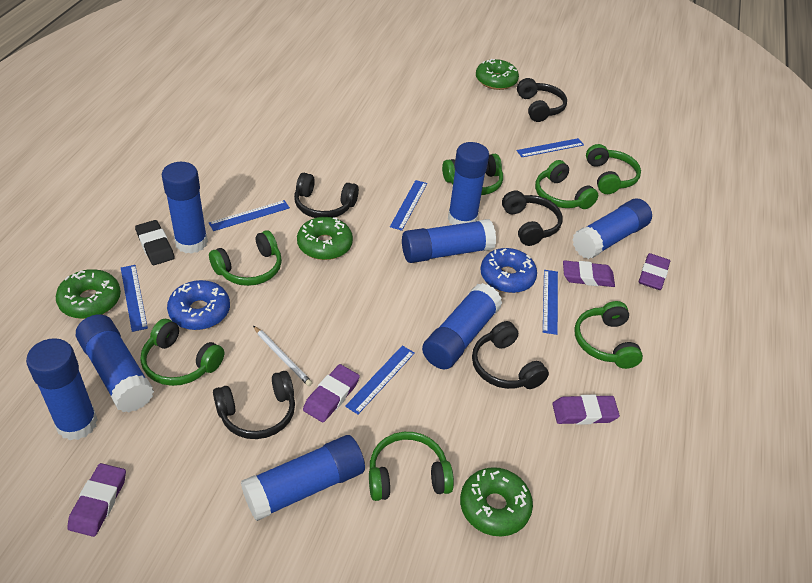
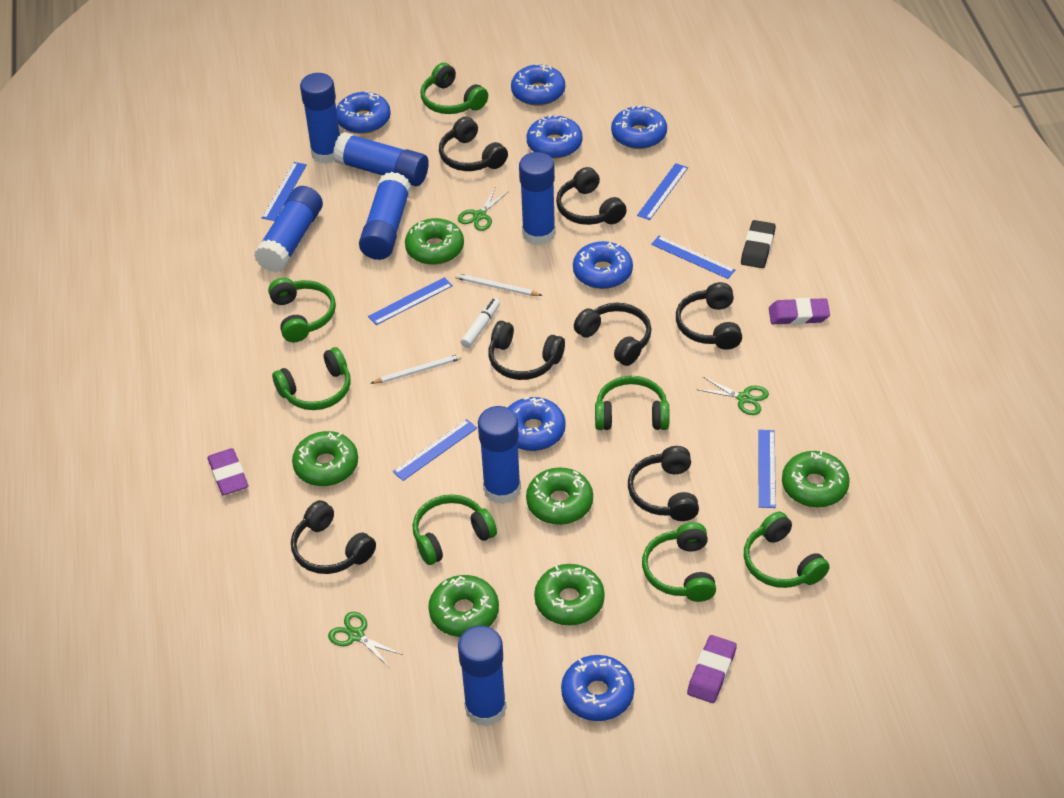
black headphones: [213,371,295,439] [294,173,359,218] [472,321,549,389] [502,191,562,246] [517,78,567,122] = 5 -> [291,500,376,574] [439,117,508,171] [488,321,565,380] [556,167,627,225] [574,303,651,366] [628,446,699,521] [676,282,742,350] = 7
blue donut: [167,280,230,330] [481,248,537,293] = 2 -> [336,91,391,134] [508,397,566,451] [511,64,565,106] [527,114,582,159] [561,655,634,721] [573,241,633,289] [611,105,667,149] = 7
blue glue stick: [26,338,98,440] [76,314,154,412] [162,162,208,254] [241,435,365,521] [402,219,496,263] [422,283,502,370] [448,142,489,225] [572,198,652,259] = 8 -> [254,186,323,273] [300,73,340,164] [333,132,429,186] [359,172,411,260] [458,626,507,727] [478,406,521,504] [519,152,556,246] = 7
green donut: [56,269,121,319] [297,217,353,260] [460,467,533,537] [476,59,519,90] = 4 -> [292,431,358,486] [405,218,464,265] [428,575,499,637] [526,467,593,525] [534,564,605,625] [782,450,850,508] = 6
green scissors: none = 0 -> [328,612,403,667] [458,188,509,231] [697,377,769,415] = 3
purple eraser: [67,463,126,537] [303,364,360,422] [552,395,620,425] [563,260,615,287] [638,253,670,290] = 5 -> [207,448,248,495] [687,635,737,703] [769,298,830,325] = 3
white marker: none = 0 -> [461,298,500,348] = 1
white pencil: [253,326,312,386] = 1 -> [370,354,462,384] [455,273,543,296] = 2

